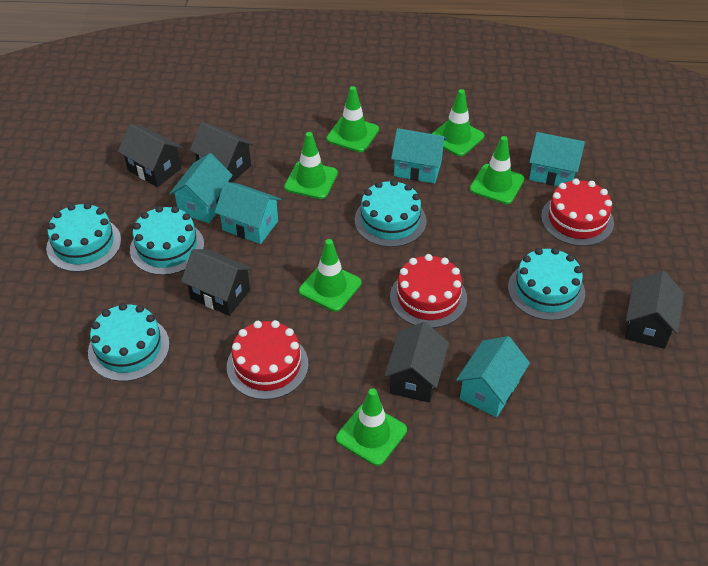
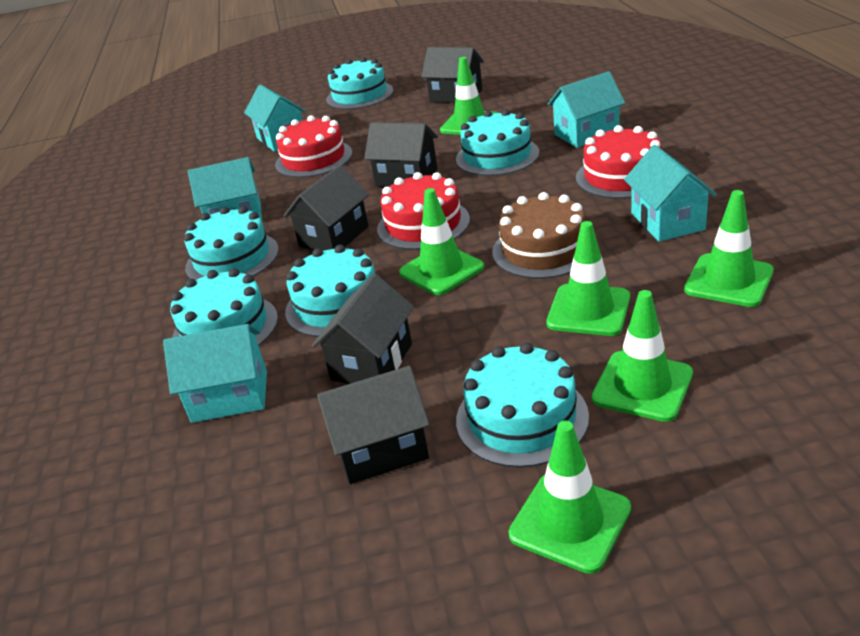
brown cake: none = 0 -> [492,192,585,279] = 1
turquoise cake: [46,203,121,272] [88,303,170,382] [130,206,204,275] [355,180,427,247] [508,248,585,321] = 5 -> [170,268,278,346] [184,206,279,280] [285,245,375,337] [326,57,393,109] [456,109,539,176] [456,343,589,468] = 6

